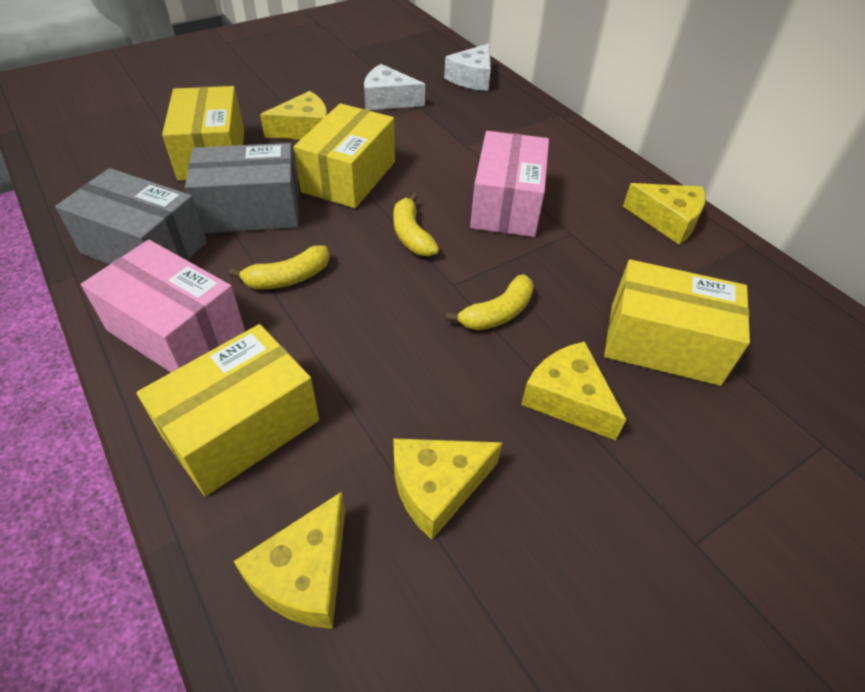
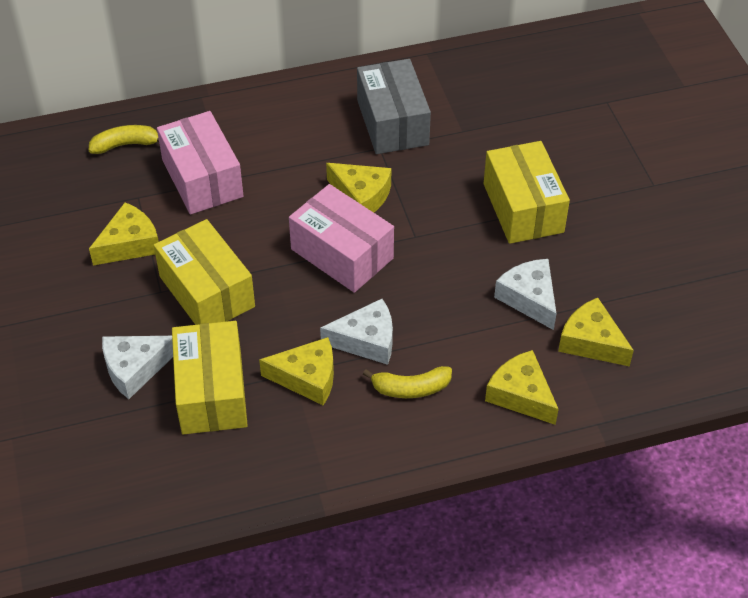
grey box: [55,168,207,265] [185,143,299,233] = 2 -> [357,59,431,154] = 1
white cheese: [364,64,425,110] [444,43,491,91] = 2 -> [102,336,173,399] [320,299,393,365] [494,259,557,330] = 3
yellow banana: [229,246,330,289] [393,193,439,256] [446,274,534,330] = 3 -> [89,125,159,154] [363,366,452,398] = 2
yellow box: [136,324,319,496] [162,86,244,181] [294,103,395,208] [604,259,750,386] = 4 -> [154,219,255,325] [172,321,248,434] [483,141,570,244] = 3

